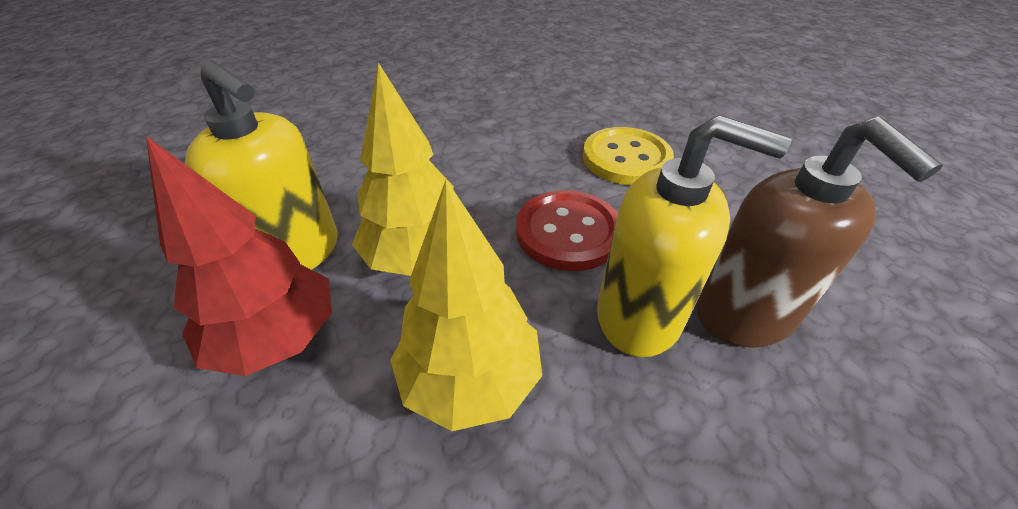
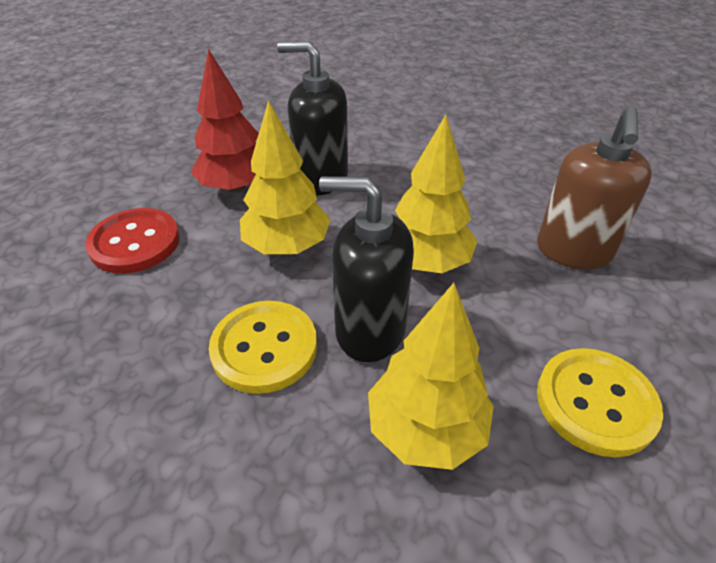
black soap dispenser: none = 0 -> [277,41,348,195] [319,176,414,362] = 2
yellow button: [583,127,674,185] = 1 -> [209,301,317,394] [537,348,663,457] = 2
yellow soap dispenser: [185,60,337,270] [597,115,792,357] = 2 -> none = 0
yellow tree: [352,62,454,276] [390,179,542,431] = 2 -> [240,100,330,254] [368,283,494,470] [395,115,478,273] = 3

